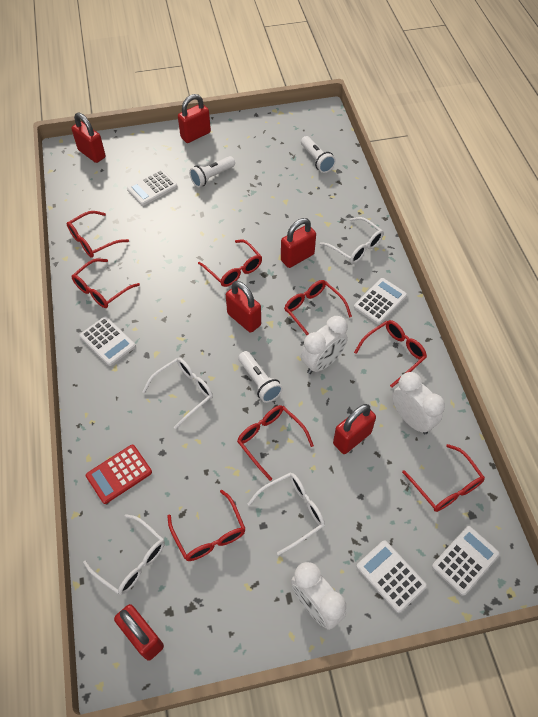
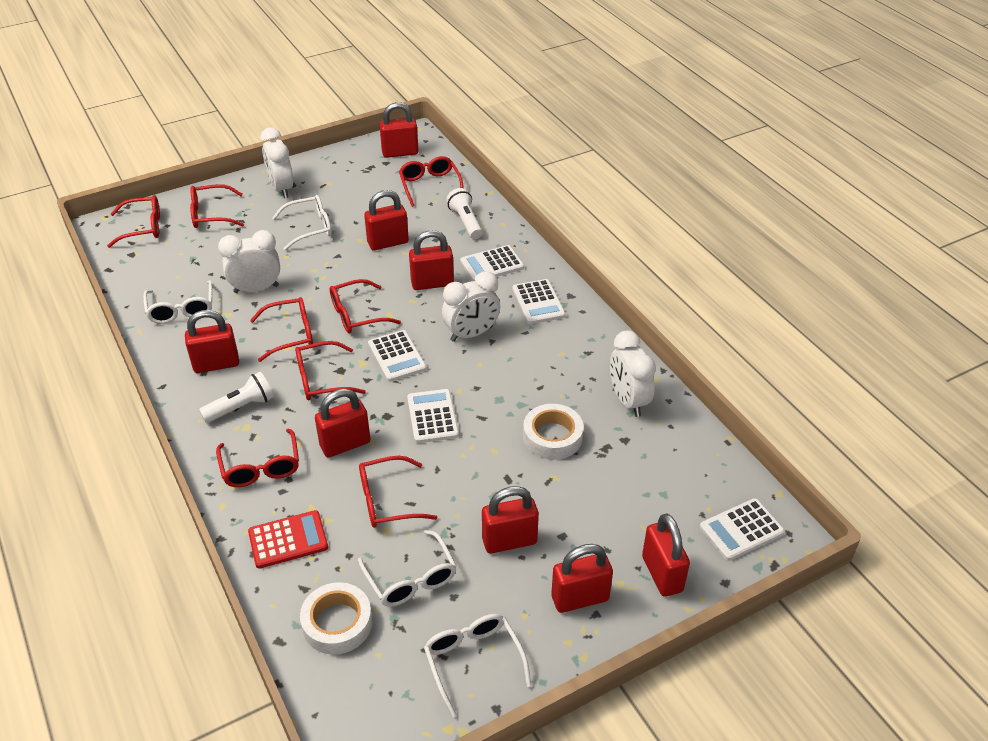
red padlock: [72,113,106,163] [114,604,164,661] [178,94,211,143] [226,281,261,333] [281,218,316,268] [333,404,376,454] = 6 -> [185,310,239,373] [315,389,371,458] [364,190,409,250] [379,102,419,158] [409,230,454,290] [482,486,539,553] [551,544,613,613] [642,513,690,597] = 8
white clock: [291,562,346,630] [301,316,348,374] [392,372,445,434] = 3 -> [218,230,280,293] [260,128,293,198] [442,271,500,342] [610,330,656,417] = 4
white flashlight: [189,156,235,187] [238,351,283,403] [301,136,336,173] = 3 -> [199,372,274,423] [446,188,483,239] = 2
white tape: none = 0 -> [300,582,372,655] [523,404,583,460] = 2

